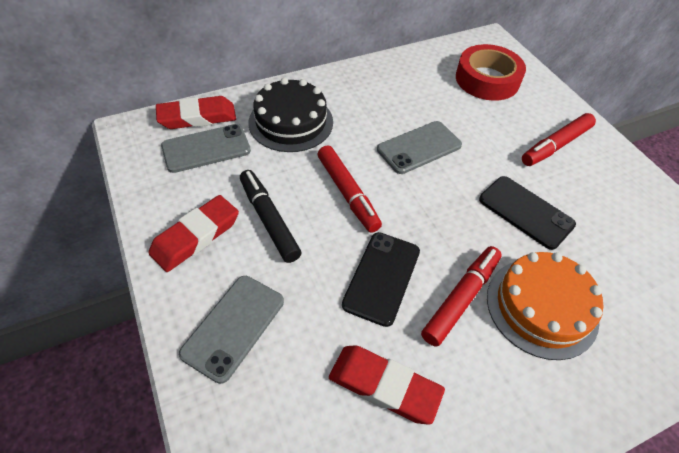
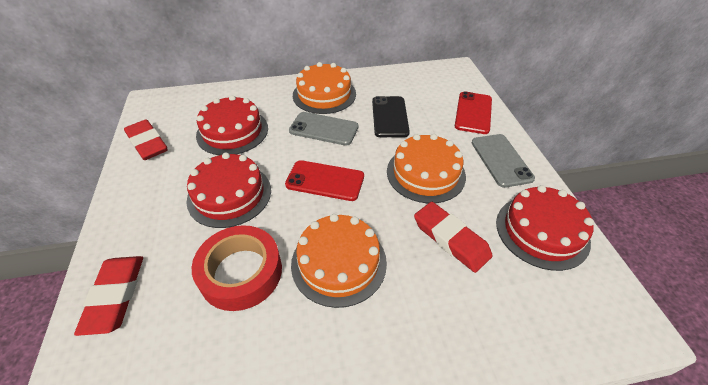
black cake: [249,78,333,152] = 1 -> none = 0
black marker: [240,170,301,263] = 1 -> none = 0
black phone: [342,232,420,327] [479,176,576,250] = 2 -> [372,96,410,137] = 1
grey phone: [161,124,251,173] [179,276,284,384] [377,121,462,174] = 3 -> [289,112,359,146] [472,134,535,188] = 2
orange cake: [487,252,603,360] = 1 -> [291,214,387,308] [293,62,356,114] [387,134,466,203] = 3
red cake: none = 0 -> [187,152,271,228] [196,95,268,155] [496,185,594,271] = 3
red marker: [318,145,382,233] [421,246,502,347] [522,113,596,166] = 3 -> none = 0
red phone: none = 0 -> [285,160,364,201] [455,91,492,134] = 2

